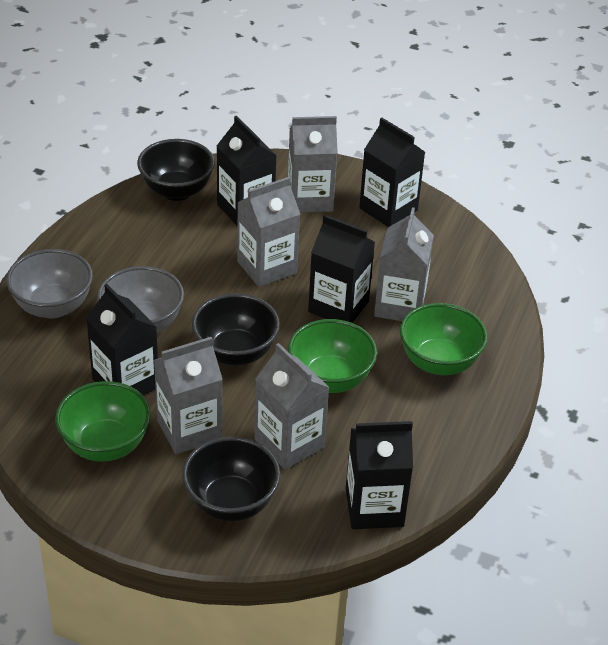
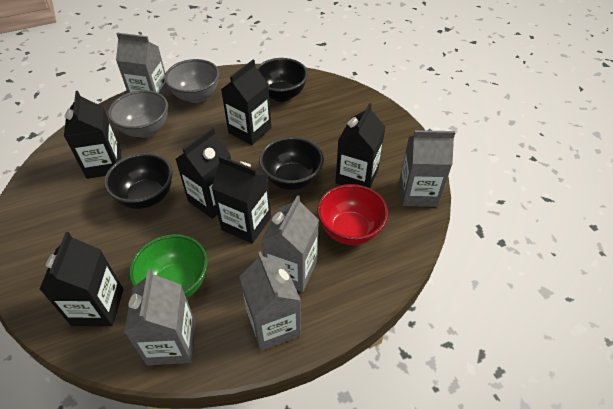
black carton: [86,284,158,395] [217,116,277,227] [308,215,375,323] [346,421,413,529] [359,118,425,227] = 5 -> [39,232,123,326] [64,91,121,179] [176,127,231,219] [211,156,271,243] [221,60,271,145] [335,103,385,188] = 6
green bowl: [55,381,151,462] [288,319,377,393] [400,303,488,375] = 3 -> [129,234,208,299] = 1
red bowl: none = 0 -> [317,184,388,245] = 1

